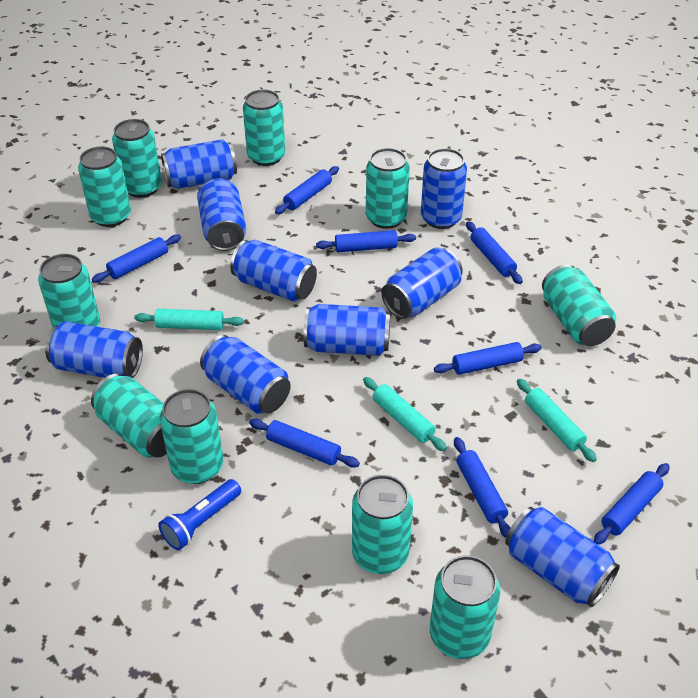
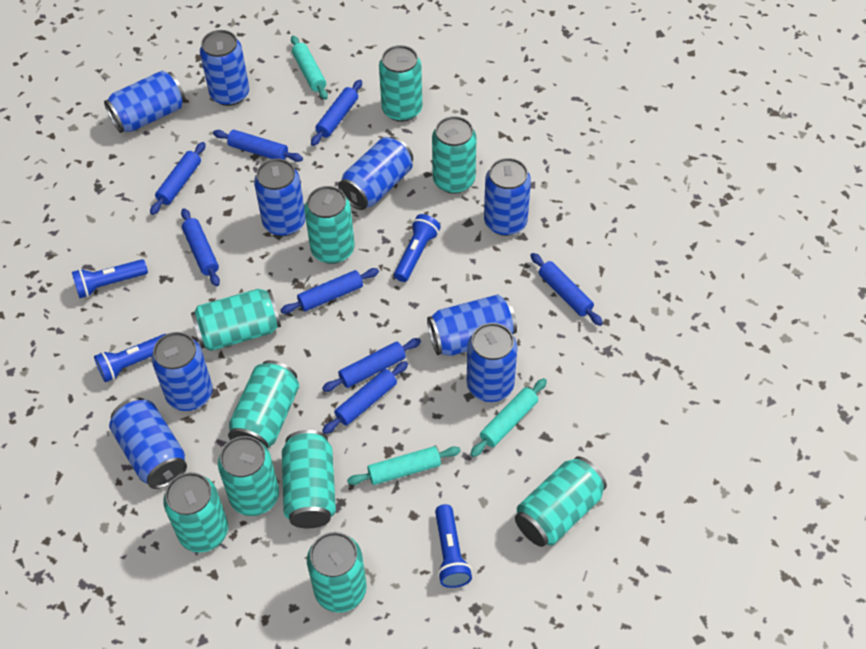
blue flashlight: [158,479,241,550] = 1 -> [72,259,148,298] [94,334,166,382] [394,214,441,282] [435,504,472,588] = 4

